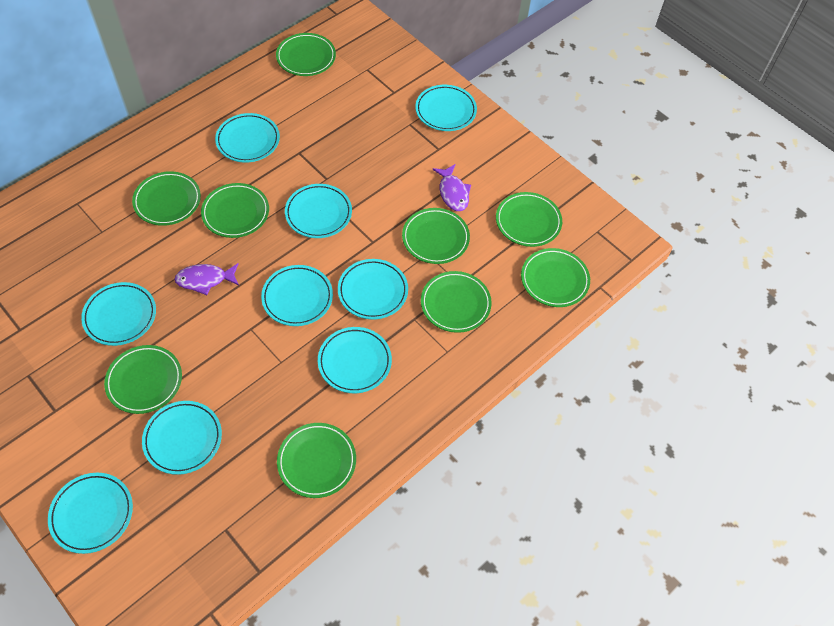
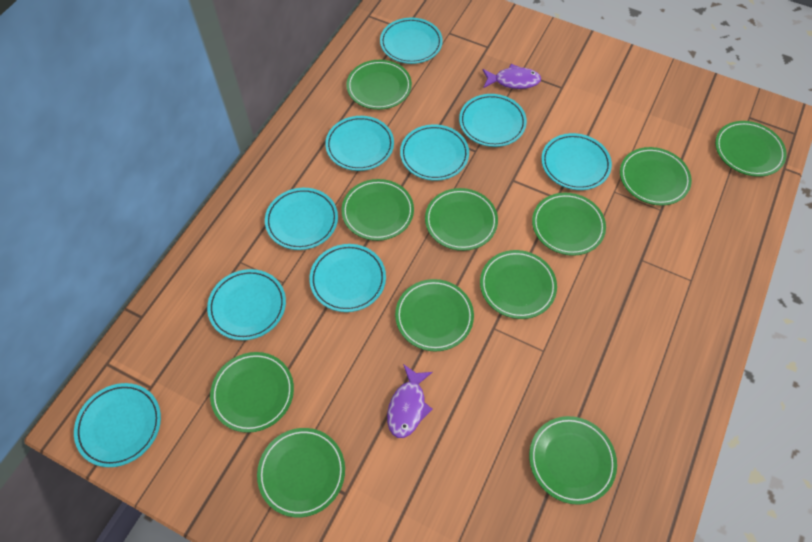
green plate: [104,345,182,414] [132,171,201,226] [201,183,269,238] [276,33,336,76] [277,423,356,498] [402,208,470,264] [421,271,492,333] [496,192,562,247] [521,248,590,307] = 9 -> [210,352,294,433] [257,428,345,517] [341,179,414,241] [346,60,412,110] [395,279,474,352] [425,188,498,251] [480,250,557,319] [529,416,617,505] [532,193,606,256] [620,147,692,205] [715,121,787,177] = 11

